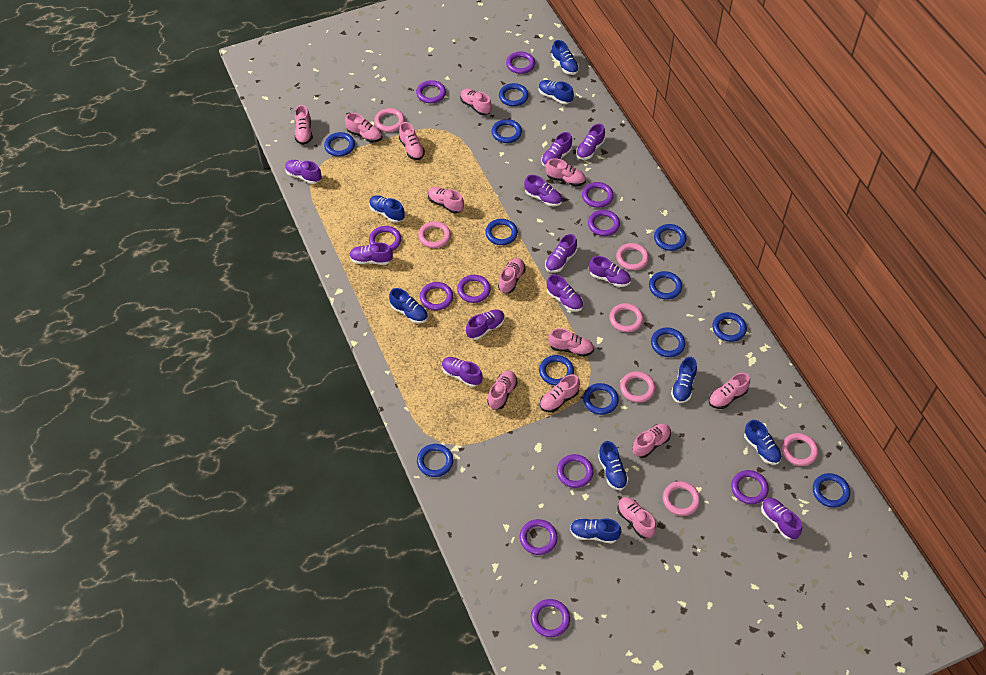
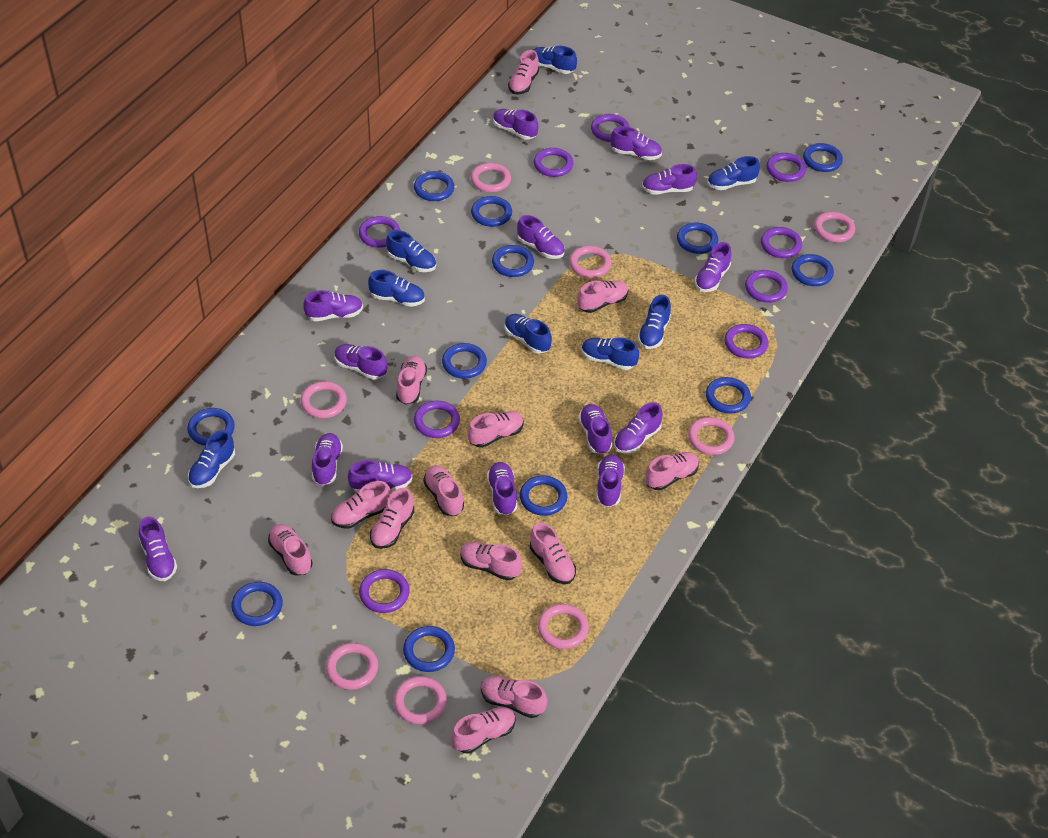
pink ring: [374,108,405,132] [418,221,451,248] [609,303,643,332] [616,243,649,270] [620,371,655,403] [663,481,700,516] [782,433,818,466] = 7 -> [301,381,347,418] [326,643,378,690] [394,676,447,724] [471,163,511,192] [538,604,589,649] [569,246,612,278] [688,417,734,455] [814,212,855,243] = 8
purple ring: [369,226,401,251] [416,80,446,103] [420,282,453,311] [457,275,491,303] [506,52,535,74] [520,519,558,555] [531,599,570,637] [557,454,593,488] [582,182,614,208] [588,210,620,236] [731,470,769,504] = 11 -> [359,216,401,248] [359,569,410,613] [414,401,460,438] [534,148,573,177] [591,114,630,142] [724,324,768,359] [745,270,788,303] [761,227,802,258] [767,153,806,182] = 9
purple shoe: [285,160,322,184] [349,242,393,265] [442,357,483,387] [466,309,505,340] [524,175,562,206] [541,132,572,167] [545,234,577,273] [547,274,583,312] [576,124,605,160] [589,256,631,287] [761,498,802,540] = 11 -> [139,517,177,581] [303,290,363,321] [312,433,343,486] [334,344,387,380] [348,460,413,492] [487,462,517,515] [493,109,538,139] [517,215,565,259] [578,404,612,454] [596,454,625,507] [611,126,662,160] [614,402,663,454] [642,164,697,195] [695,242,732,292] = 14

